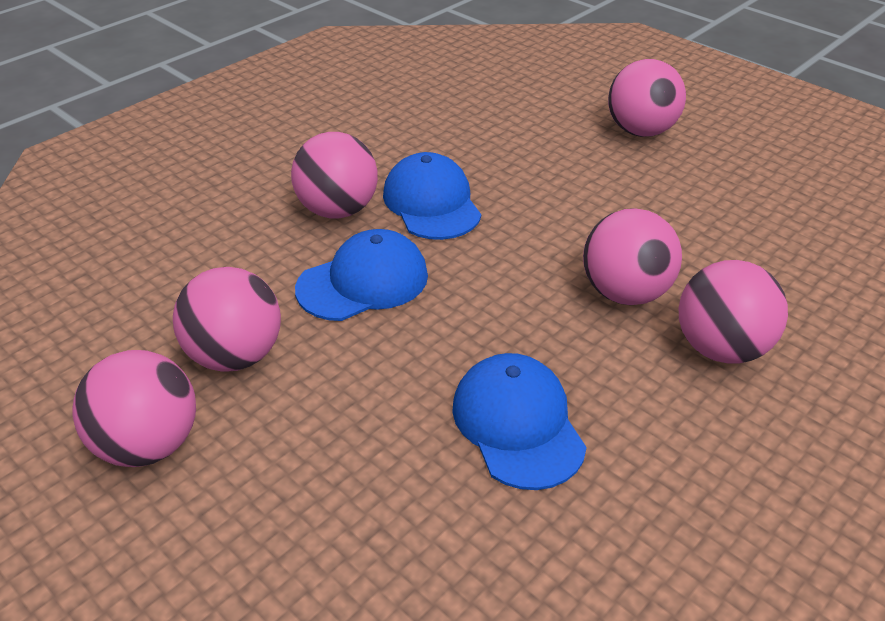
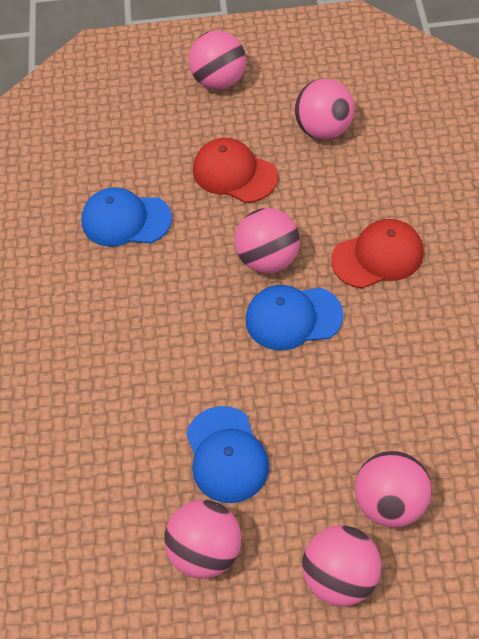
red cap: none = 0 -> [193,138,278,203] [331,219,424,289] = 2

